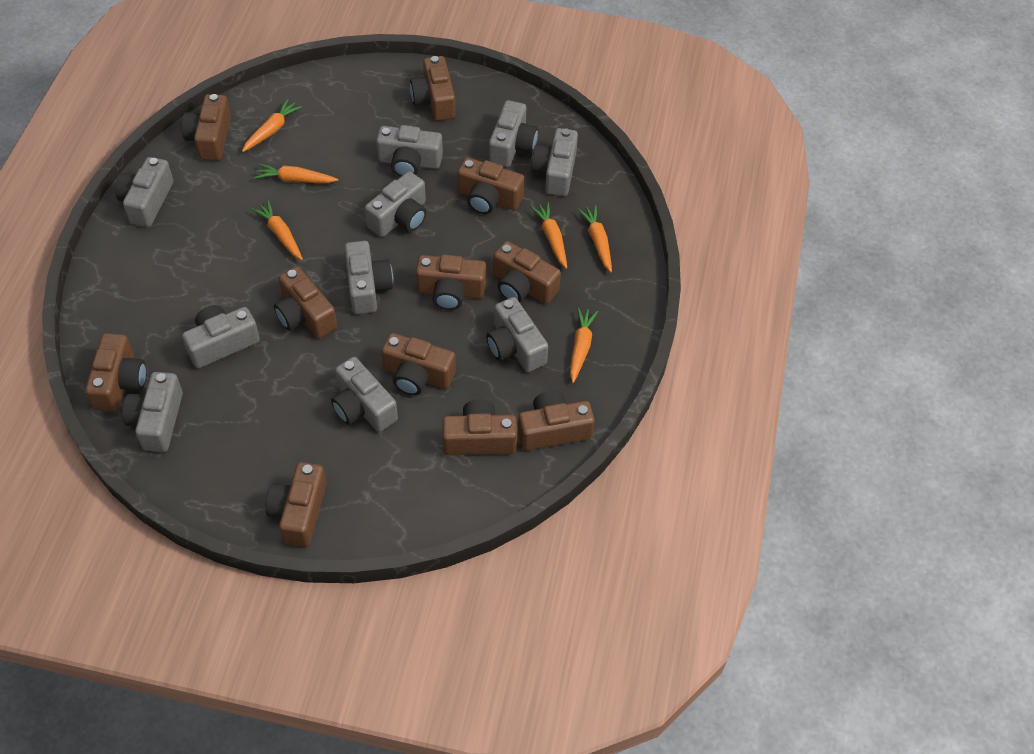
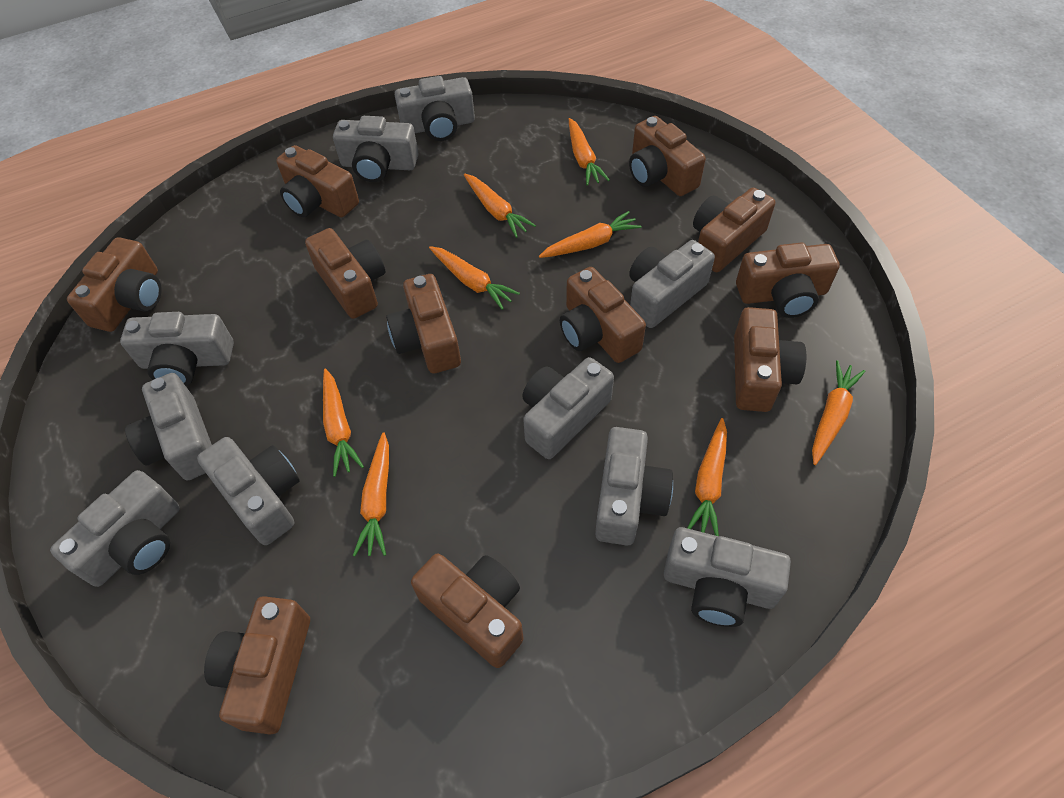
orange carrot: [242,99,302,152] [251,200,303,260] [254,164,338,183] [530,202,567,269] [570,307,598,383] [577,205,612,272] = 6 -> [323,369,364,477] [353,432,389,556] [429,246,520,310] [464,173,536,238] [539,211,641,258] [569,118,610,186] [687,418,727,536] [812,360,866,465] = 8

